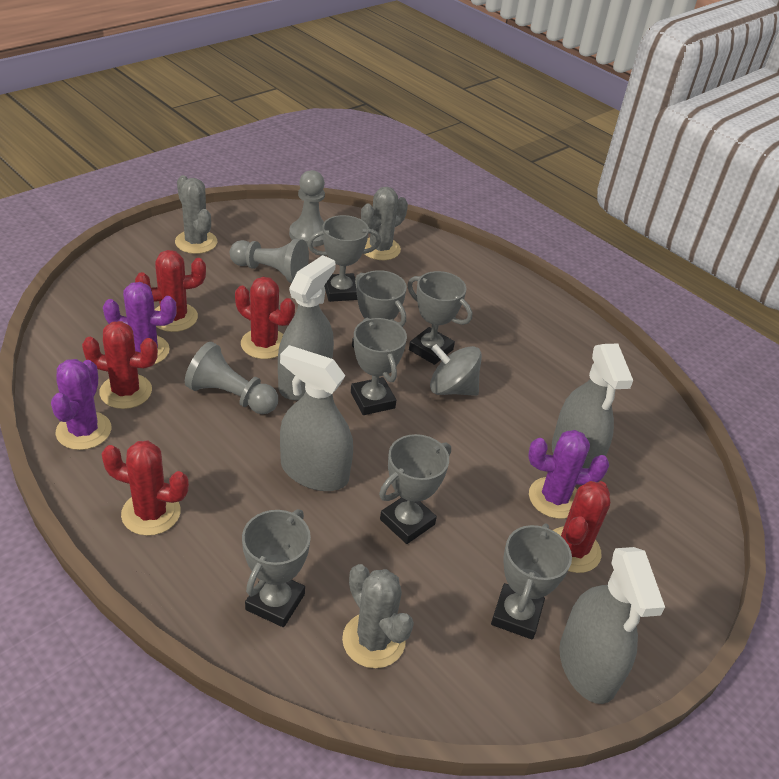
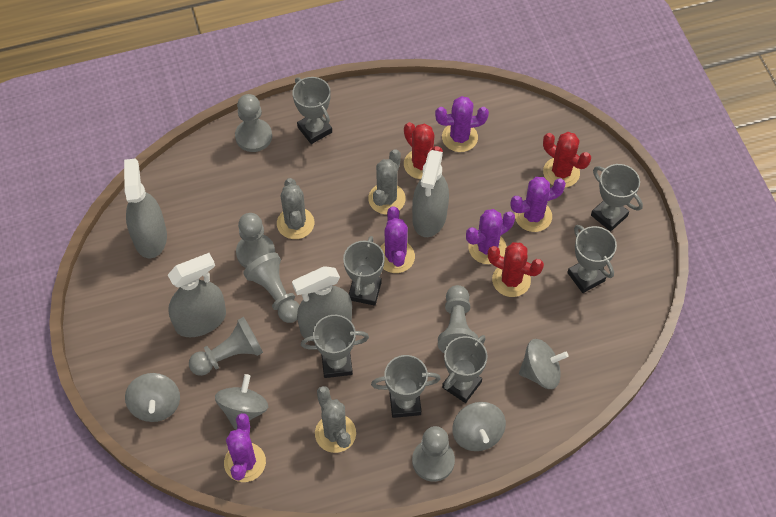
grey pawn: [185,342,278,414] [230,239,309,283] [289,170,325,247] = 3 -> [189,317,263,376] [235,94,272,152] [236,213,275,268] [243,252,299,323] [412,426,455,482] [438,285,478,353] = 6
grey spinning top: [430,344,482,396] = 1 -> [125,373,180,422] [215,374,268,430] [452,402,506,451] [519,339,568,389] = 4
purple cactus: [51,359,111,450] [103,282,177,365] [528,430,609,519] = 3 -> [224,413,266,482] [380,206,415,273] [435,96,489,152] [466,209,515,264] [510,177,566,232] = 5
red cactus: [82,321,158,409] [101,441,189,536] [135,250,206,332] [235,277,295,359] [553,481,610,573] = 5 -> [404,122,443,179] [488,242,544,297] [543,132,591,187] = 3

